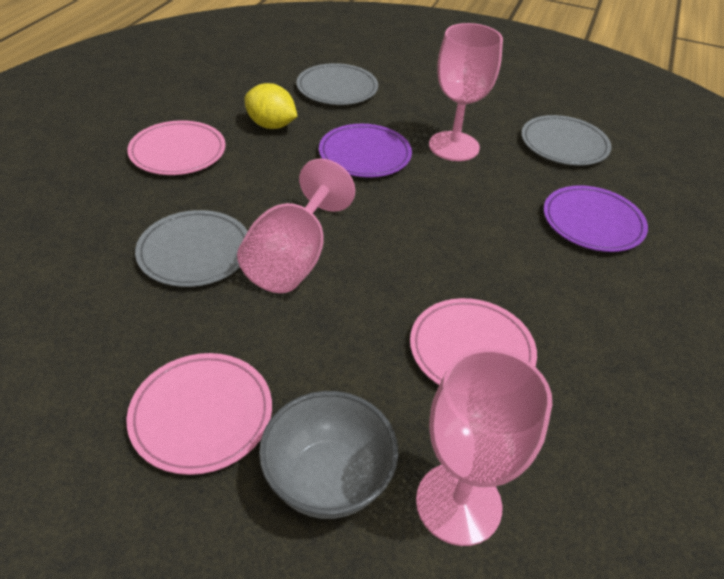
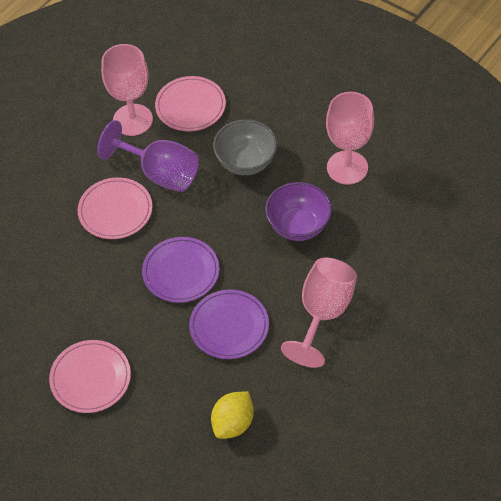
grey plate: [135,210,248,287] [296,63,378,105] [521,115,611,166] = 3 -> none = 0
purple bowl: none = 0 -> [265,182,332,241] = 1
purple goblet: none = 0 -> [97,120,199,192] = 1

